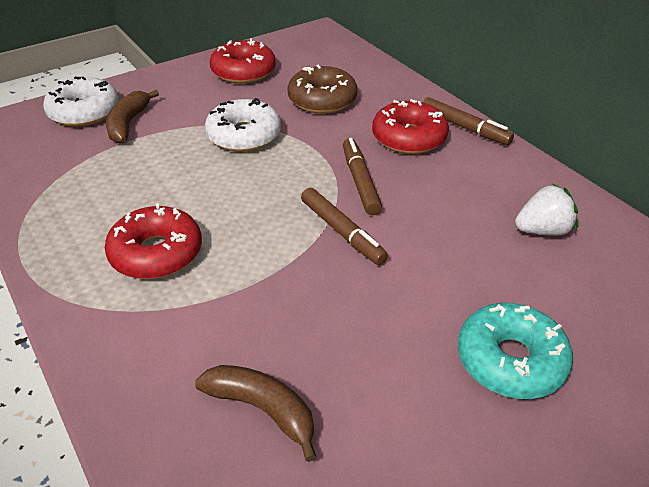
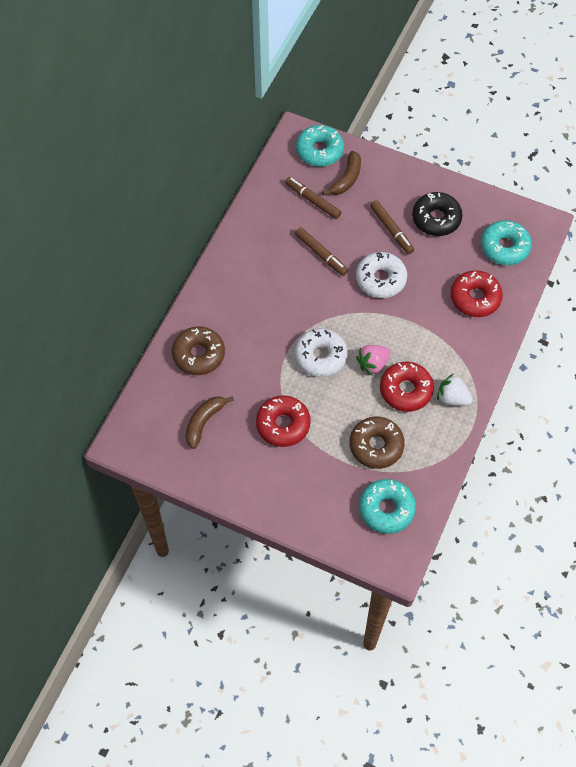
black donut: none = 0 -> [412,192,463,236] = 1
brown donut: [287,65,358,114] = 1 -> [172,327,225,375] [349,417,405,469] = 2
pink strawberry: none = 0 -> [356,345,390,376] = 1
turquoise donut: [457,303,573,399] = 1 -> [296,125,344,167] [359,479,416,534] [481,220,532,265] = 3

